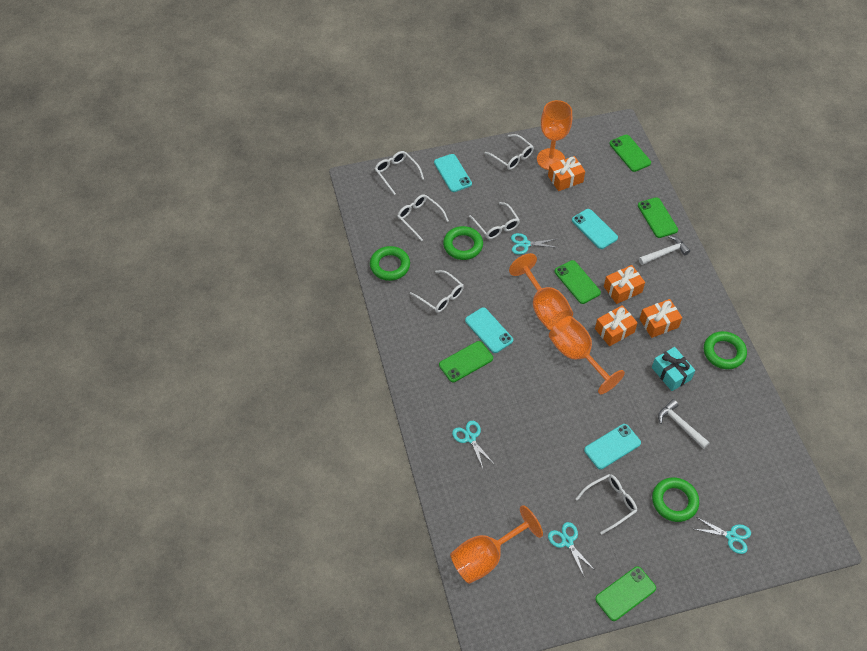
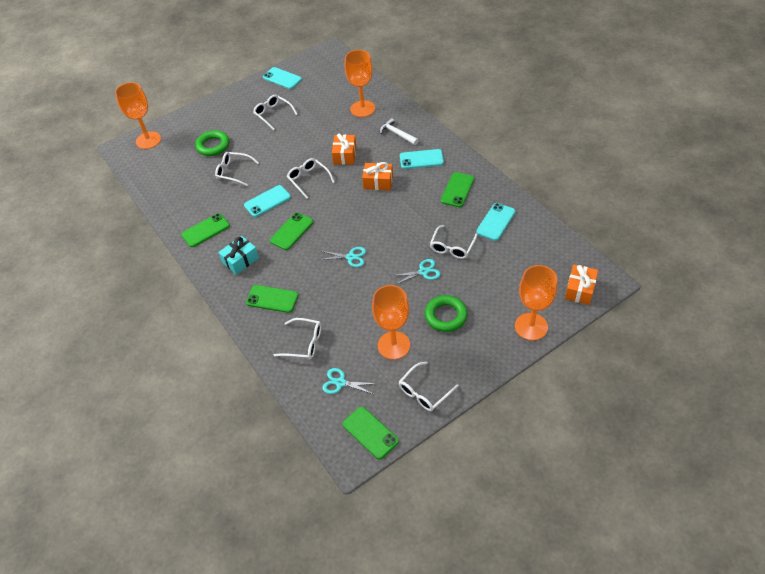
green ring: [370,246,410,281] [443,226,483,260] [652,478,699,522] [704,331,747,369] = 4 -> [195,130,229,156] [425,295,467,332] = 2
orange gift: [548,156,585,191] [595,305,638,346] [604,265,645,304] [640,299,682,338] = 4 -> [332,133,356,165] [362,162,393,190] [565,264,598,305] = 3
turquoise scissors: [452,421,494,468] [511,233,559,255] [548,522,596,576] [694,517,751,554] = 4 -> [319,247,366,267] [322,368,378,394] [392,259,440,285] = 3
white hammer: [639,236,690,265] [658,399,710,449] = 2 -> [379,117,419,145] = 1

